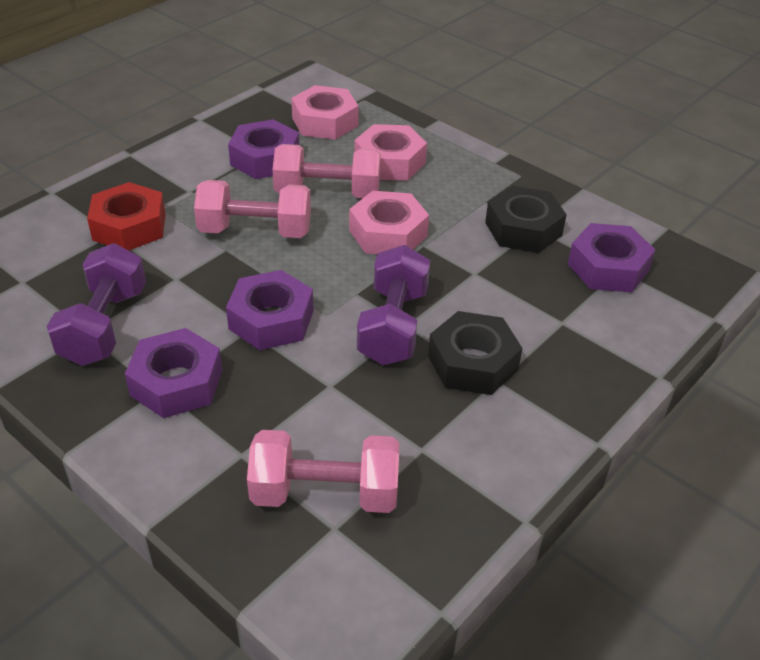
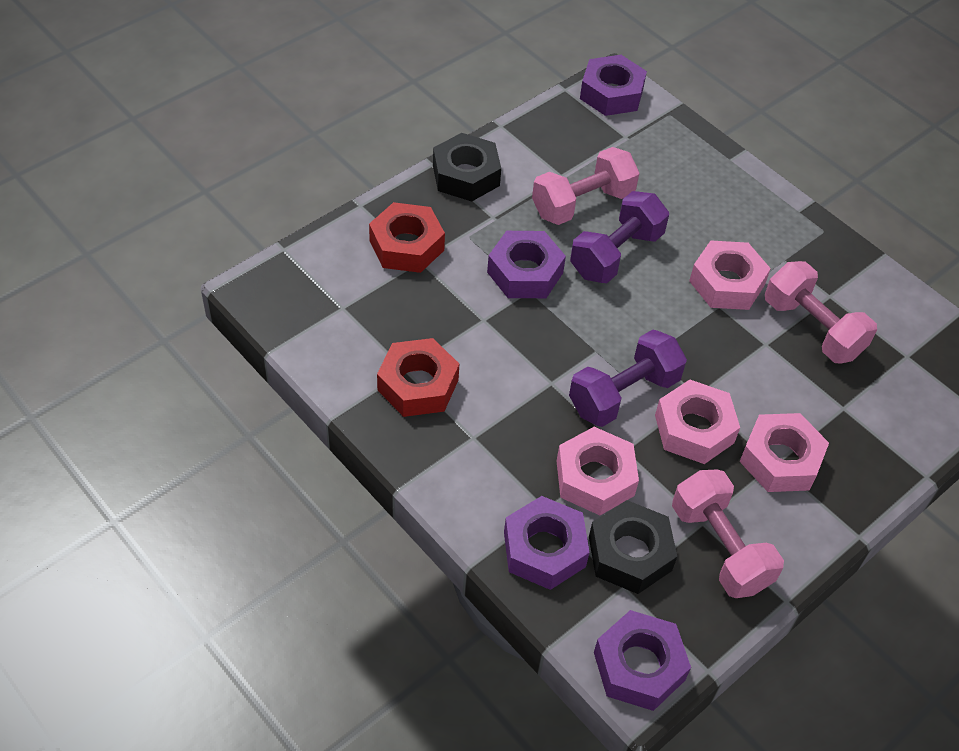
pink nut: [291,85,359,140] [349,191,429,254] [354,124,427,181] = 3 -> [557,427,639,515] [655,380,740,464] [689,241,771,310] [739,413,829,492] = 4
red nut: [87,182,166,250] = 1 -> [369,202,445,273] [377,338,459,417] = 2

